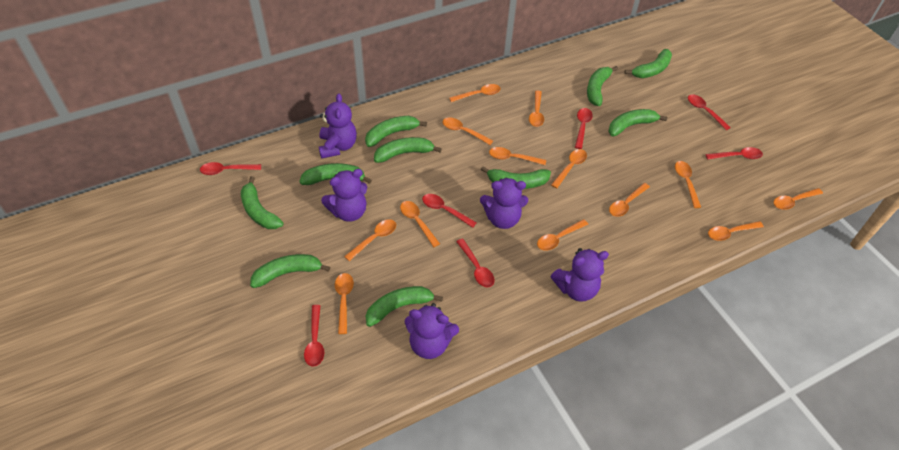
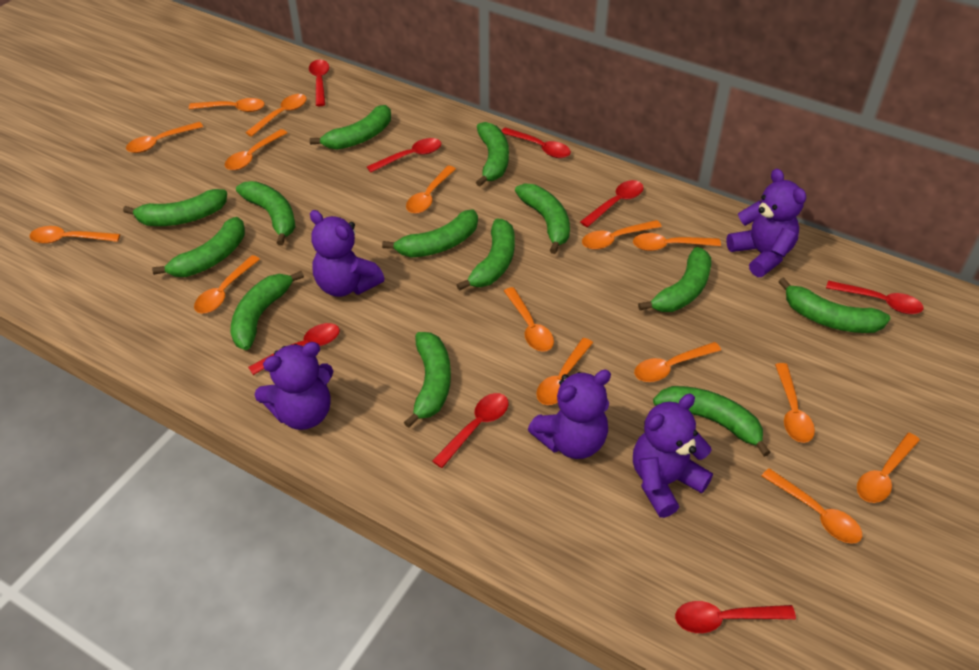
green banana: [241,176,284,229] [250,254,330,288] [299,163,372,185] [365,116,427,147] [366,286,443,327] [374,137,442,163] [481,166,551,189] [587,66,618,106] [608,109,667,136] [625,49,672,78] = 10 -> [123,189,227,226] [152,217,245,277] [230,271,304,350] [236,181,296,246] [310,105,391,150] [382,210,478,258] [404,332,451,428] [457,218,515,291] [476,122,509,187] [515,183,570,254] [638,247,711,312] [653,386,771,457] [778,278,890,333] = 13
orange spoon: [335,273,354,334] [344,219,396,261] [400,201,440,247] [442,118,493,145] [449,84,501,102] [489,147,546,165] [529,91,544,127] [537,219,588,251] [551,149,587,189] [609,183,650,217] [675,161,701,208] [708,221,764,241] [774,188,823,210] = 13 -> [29,226,120,244] [126,122,203,153] [189,98,265,112] [194,255,260,313] [225,129,287,170] [245,94,307,137] [406,166,456,214] [504,287,554,352] [536,338,593,405] [582,220,662,250] [633,233,721,251] [634,342,721,382] [762,468,862,544] [775,363,815,443] [857,433,920,503] = 15
red spoon: [200,162,261,175] [304,305,324,367] [422,194,477,228] [456,239,495,287] [575,108,593,149] [688,95,731,130] [705,147,763,160] = 7 -> [248,323,340,375] [309,60,329,106] [367,138,441,172] [432,393,509,468] [501,127,571,158] [580,180,644,227] [675,601,796,633] [826,280,924,314] = 8

